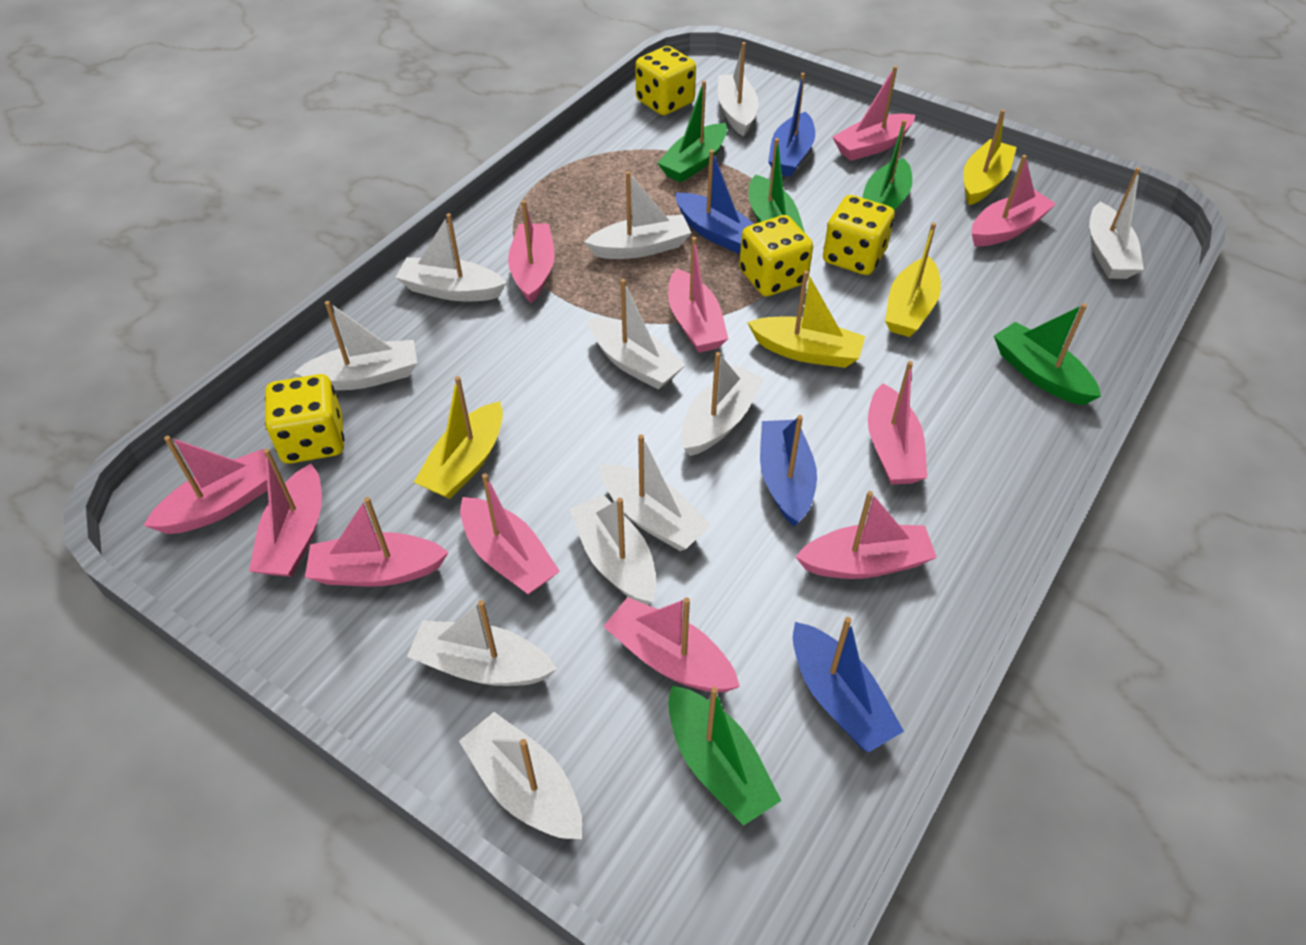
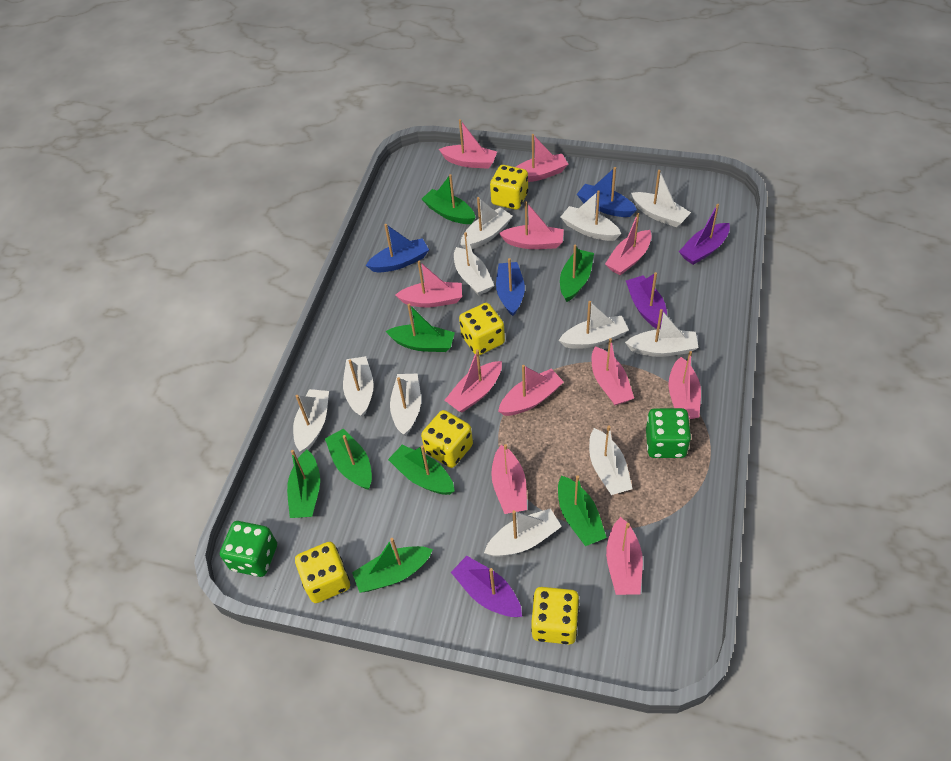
blue boat: [675,150,754,254] [760,415,817,526] [768,73,815,177] [793,617,904,753] = 4 -> [366,224,429,273] [496,258,525,316] [577,167,637,217] = 3
green boat: [658,81,727,183] [668,685,782,826] [749,138,805,233] [862,120,912,211] [994,303,1101,405] = 5 -> [287,449,320,518] [325,428,372,490] [352,538,433,593] [386,304,455,352] [388,445,455,495] [422,174,475,224] [558,475,607,546] [560,245,594,302] = 8
green dice: none = 0 -> [220,521,277,577] [646,408,691,458] = 2
purple boat: none = 0 -> [451,556,522,617] [626,272,667,329] [679,204,730,265] = 3
yellow boat: [414,376,503,499] [747,270,865,368] [885,223,941,337] [963,109,1017,205] = 4 -> none = 0
yellow dice: [265,374,344,464] [635,46,696,115] [739,215,813,297] [823,195,895,275] = 4 -> [295,542,350,603] [421,410,473,468] [459,303,505,355] [490,165,528,210] [531,587,579,645] = 5

